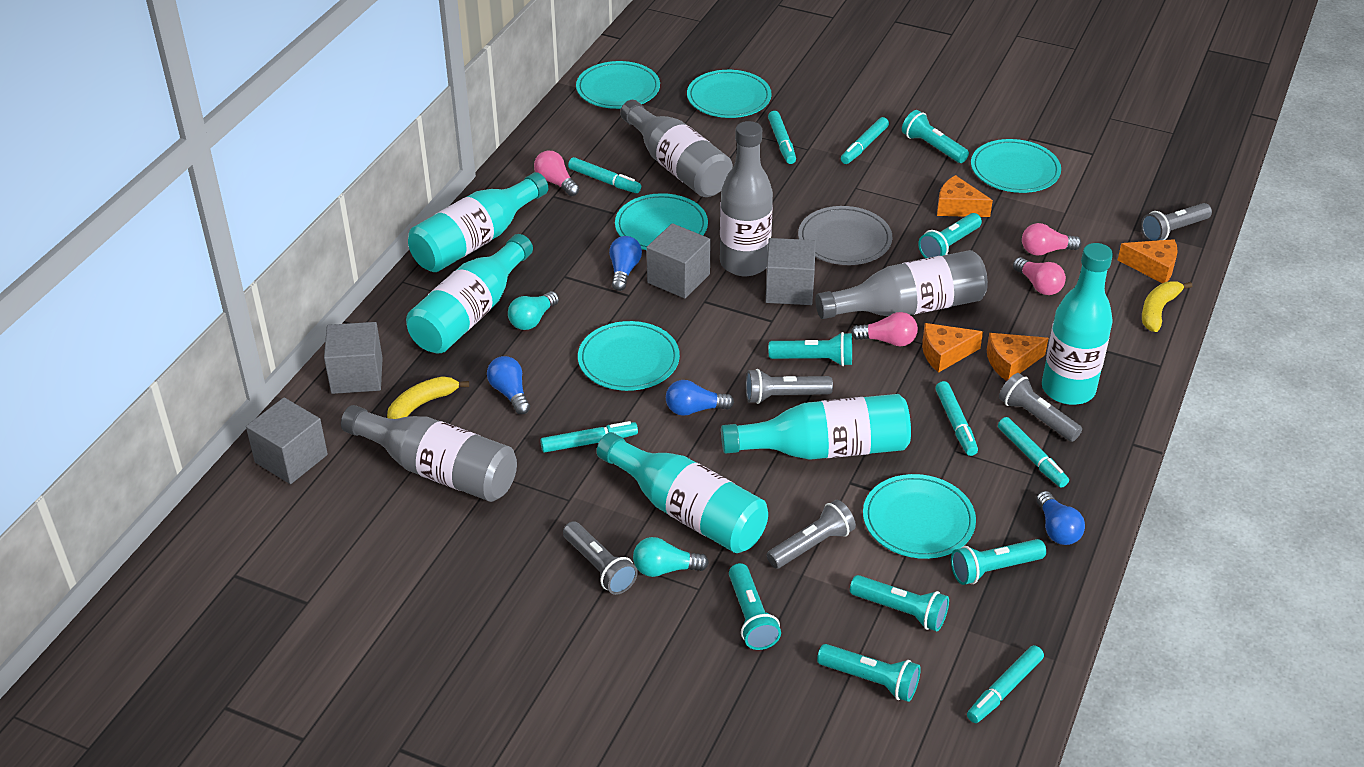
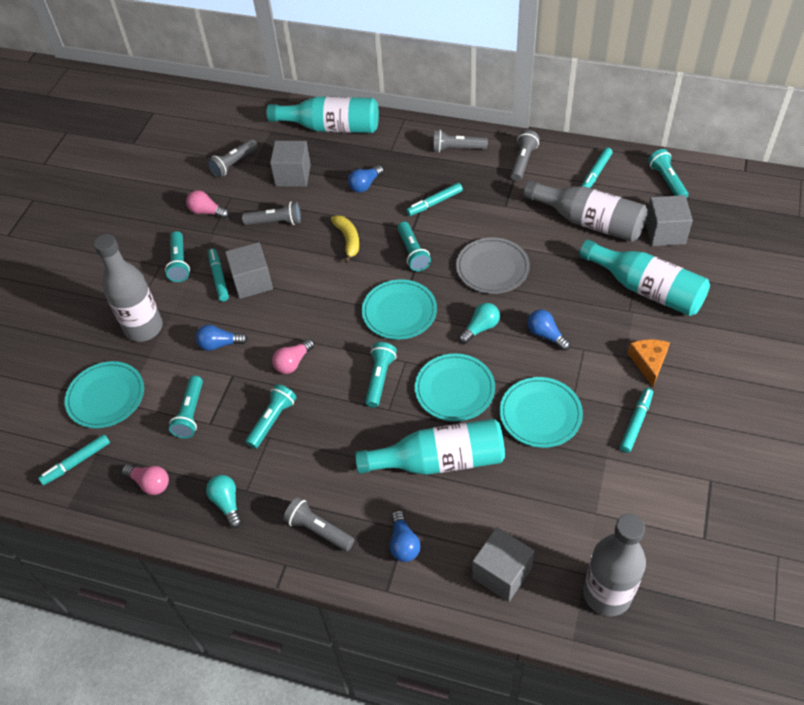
grey bottle: [341,405,517,502] [620,100,733,197] [720,121,773,276] [815,250,988,319] = 4 -> [94,234,163,342] [523,180,648,242] [583,513,646,616] = 3
orange cheese: [922,323,983,373] [937,175,993,217] [987,333,1048,381] [1118,239,1178,283] = 4 -> [628,339,670,387] = 1
pink light bulb: [534,151,579,196] [851,312,918,346] [1013,257,1066,295] [1022,223,1082,256] = 4 -> [122,464,169,495] [186,190,229,219] [272,338,314,374] = 3
turquoise bottle: [406,234,533,353] [408,172,548,272] [596,432,768,553] [721,394,911,460] [1042,243,1113,405] = 5 -> [266,97,379,133] [355,419,505,475] [579,239,710,316] = 3
turquoise flashlight: [729,563,781,650] [769,332,852,366] [817,644,921,702] [850,575,949,631] [902,110,969,163] [918,213,982,258] [951,539,1046,585] = 7 -> [165,231,190,282] [169,376,203,438] [245,384,297,449] [365,342,397,407] [397,222,431,271] [648,149,688,198] = 6
turquoise marker: [540,421,638,453] [568,157,641,193] [768,111,796,164] [841,117,889,164] [936,381,978,456] [967,645,1044,723] [998,417,1069,488] = 7 -> [38,434,110,485] [208,249,229,301] [406,183,463,216] [582,147,613,188] [620,388,653,453] = 5
turquoise plate: [576,61,660,109] [578,321,680,391] [615,193,708,250] [687,70,772,118] [863,474,976,559] [971,139,1061,193] = 6 -> [65,361,144,428] [362,280,437,340] [415,353,495,421] [500,377,583,448] = 4
yellow banana: [387,376,469,419] [1142,281,1192,332] = 2 -> [331,215,359,263] = 1

